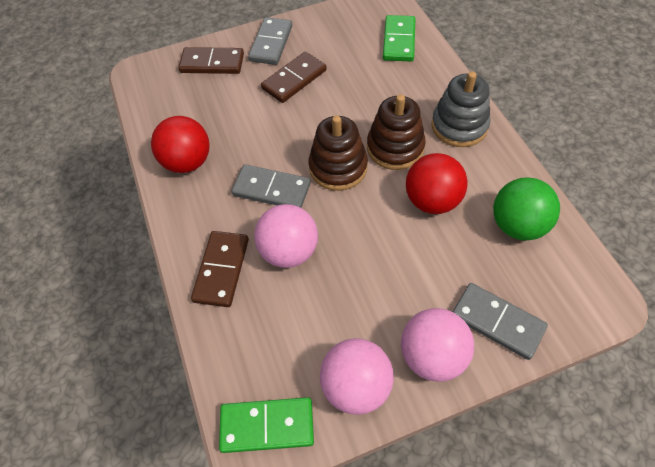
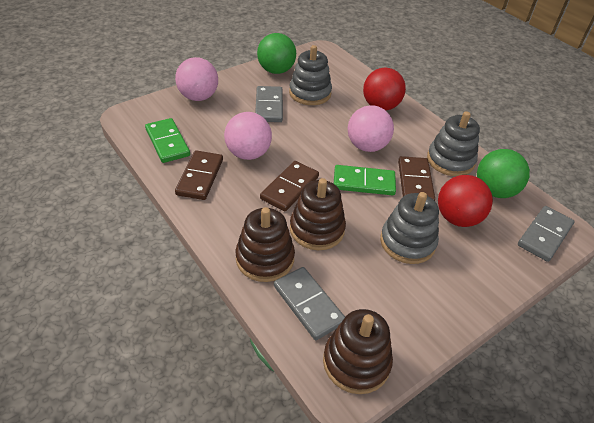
brown stacking toy: [309,115,368,191] [367,94,426,170] = 2 -> [236,207,295,282] [290,178,346,250] [323,309,393,394] = 3
green ball: [493,177,560,241] = 1 -> [257,33,296,74] [477,149,530,198] = 2
grey stacking toy: [432,71,490,147] = 1 -> [289,45,332,105] [380,192,439,264] [427,111,480,176] = 3

